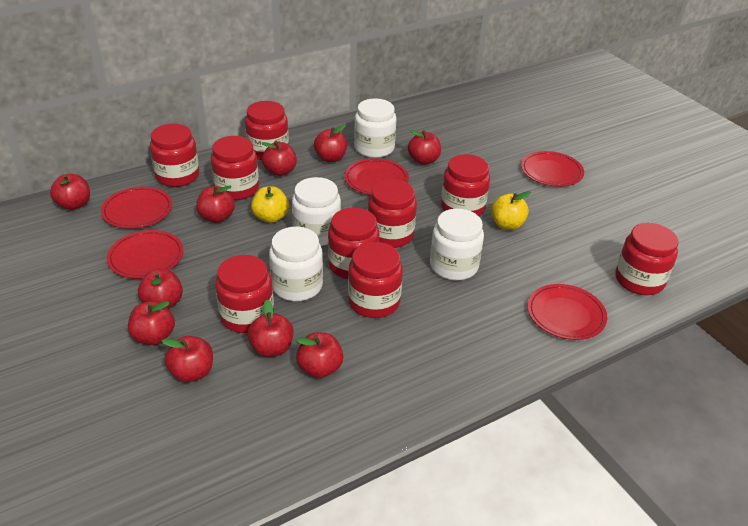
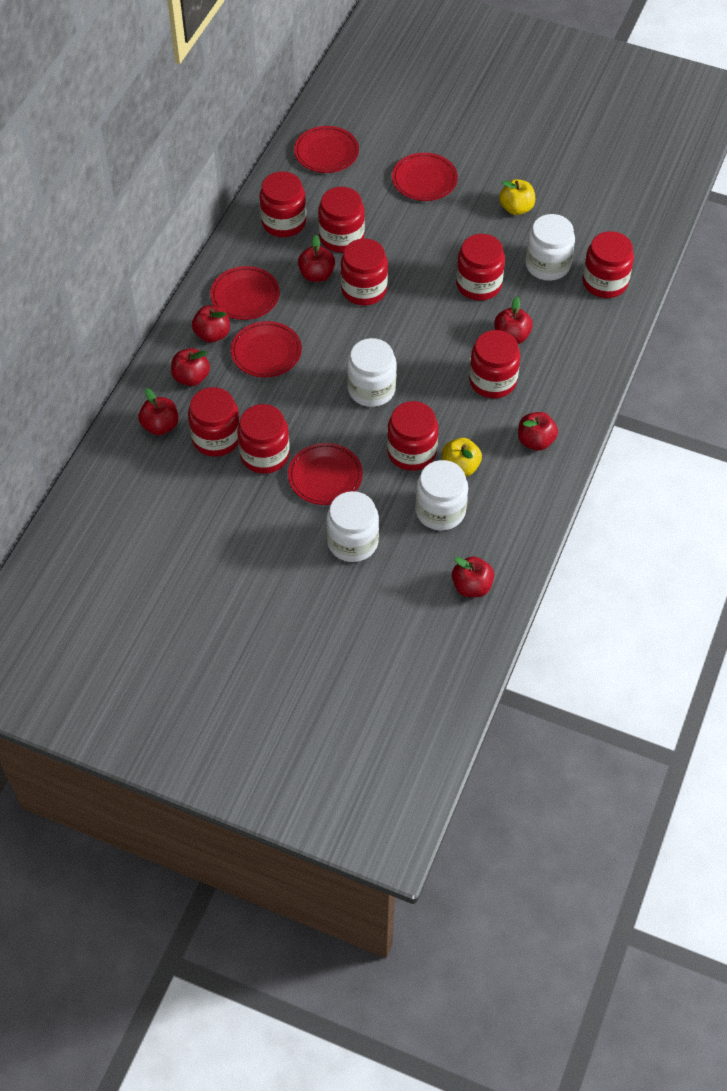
red apple: [50,174,90,210] [128,301,175,345] [138,269,183,309] [162,336,213,382] [196,185,235,223] [247,300,294,357] [262,141,297,176] [296,333,343,378] [314,124,347,162] [408,130,441,165] = 10 -> [139,388,178,435] [171,348,210,386] [192,305,230,343] [298,235,335,282] [452,556,494,597] [494,297,533,344] [518,412,558,451] = 7

